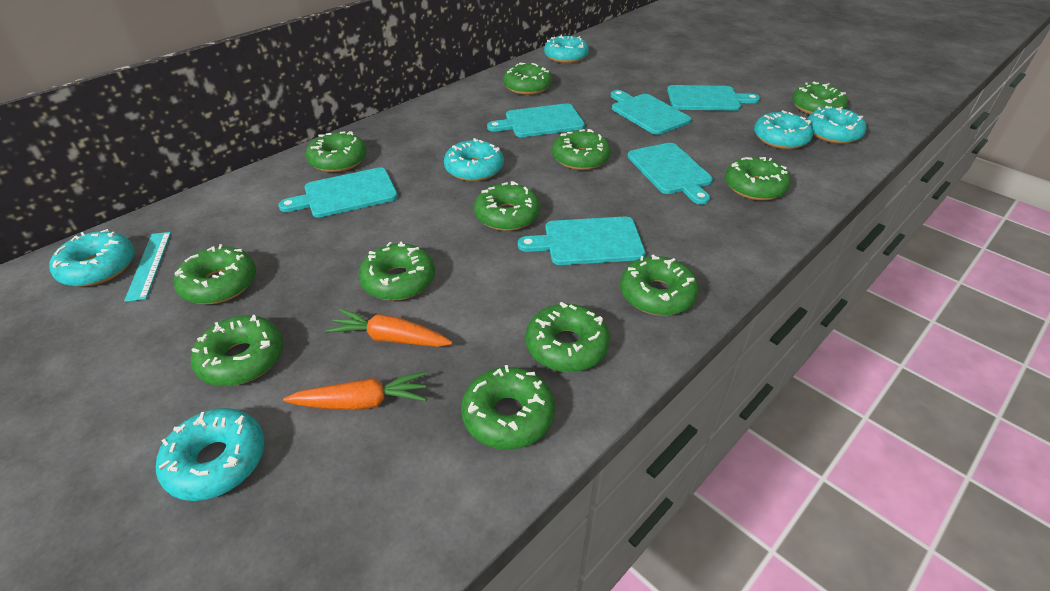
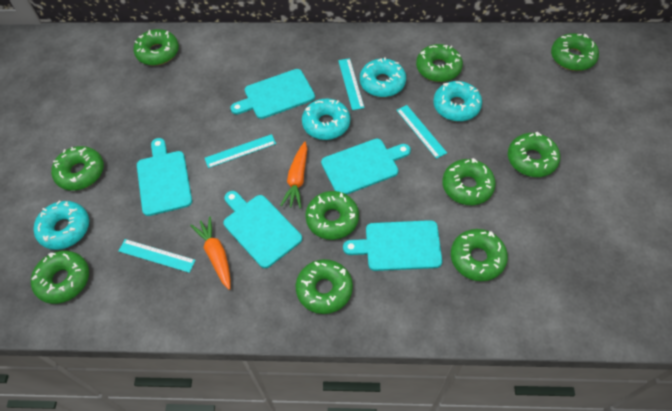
green donut: [174,244,256,304] [191,315,283,386] [306,131,367,172] [359,242,435,301] [461,365,555,450] [474,181,540,231] [503,63,552,95] [526,302,610,372] [552,129,611,170] [620,254,699,316] [725,157,791,201] [792,82,848,114] = 12 -> [31,251,89,304] [51,146,104,191] [133,29,179,66] [295,259,353,314] [305,191,359,240] [416,44,463,82] [442,158,496,205] [451,229,508,281] [508,132,560,177] [551,33,599,71] = 10
turquoise cutting board: [278,167,398,218] [487,103,585,137] [518,217,645,265] [611,90,691,135] [627,143,713,205] [667,85,760,111] = 6 -> [137,138,192,216] [223,191,302,268] [230,69,315,119] [321,139,411,195] [343,220,442,271] = 5
turquoise donut: [49,229,135,286] [156,408,265,501] [444,138,504,181] [544,35,589,63] [754,110,814,149] [807,106,866,144] = 6 -> [34,200,89,250] [302,98,350,140] [360,57,406,97] [433,81,482,121] = 4
turquoise ruler: [124,232,171,302] = 1 -> [119,239,196,273] [205,134,276,168] [338,58,364,110] [396,105,447,159] = 4

